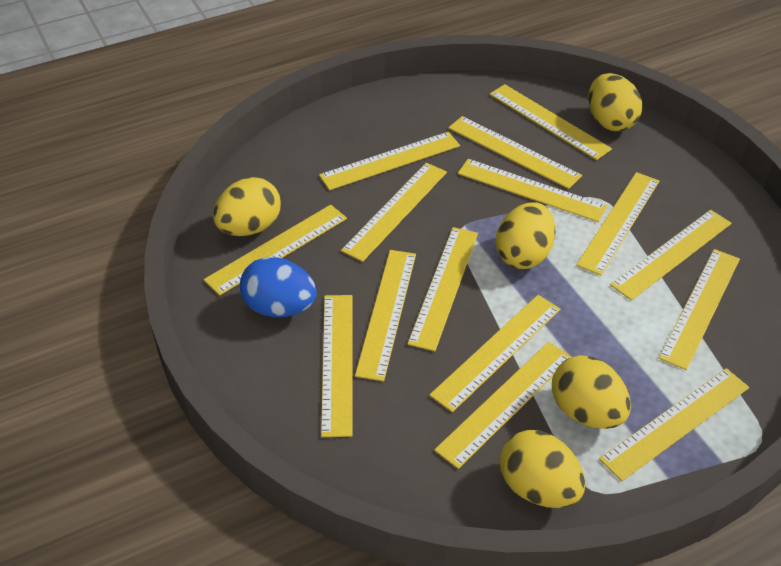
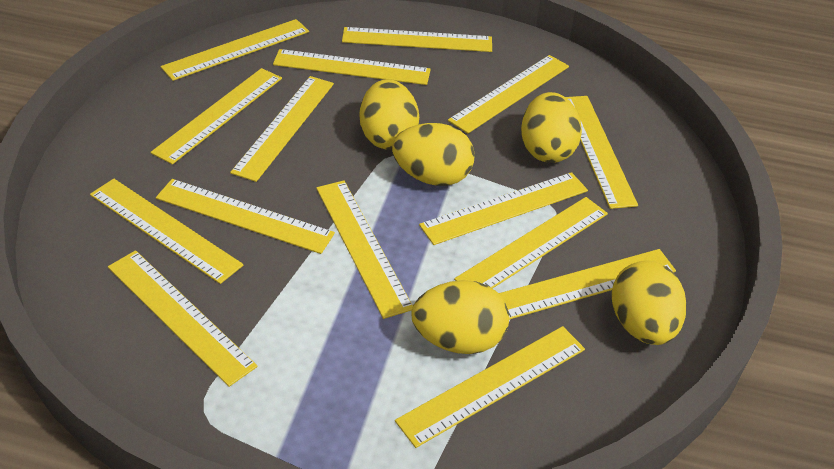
blue egg: [240,257,317,317] = 1 -> none = 0

